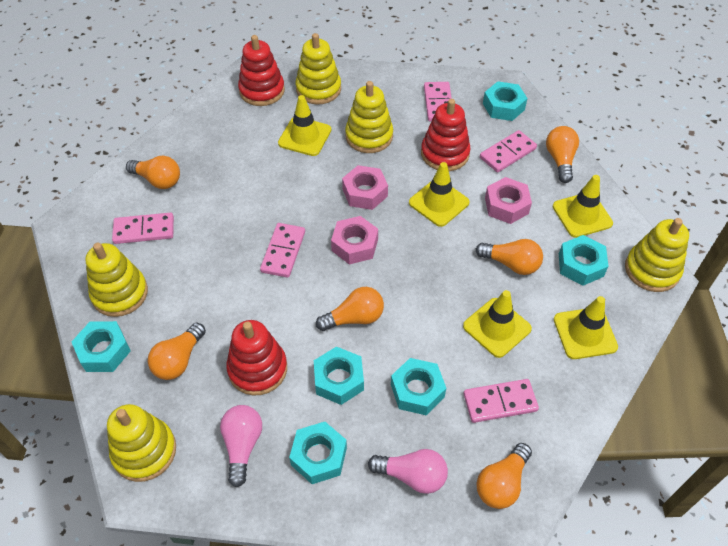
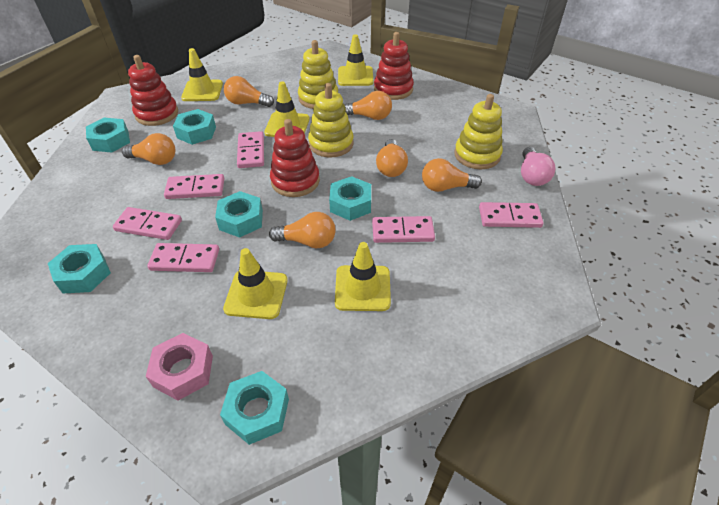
pink domino: [112,213,174,244] [260,223,305,278] [424,82,452,122] [463,379,539,423] [480,130,537,172] = 5 -> [113,207,182,240] [147,243,219,272] [164,174,225,199] [237,131,264,168] [372,216,435,243] [479,202,544,228] = 6
pink light bulb: [220,405,262,487] [368,449,448,494] = 2 -> [521,147,556,186] = 1
pink nut: [331,216,378,264] [342,165,388,210] [485,177,532,224] = 3 -> [146,333,213,400] = 1
yellow stacking toy: [85,243,148,317] [107,404,176,482] [295,33,341,104] [345,81,393,153] [625,218,689,292] = 5 -> [298,40,338,109] [308,83,354,157] [454,94,503,169] = 3

